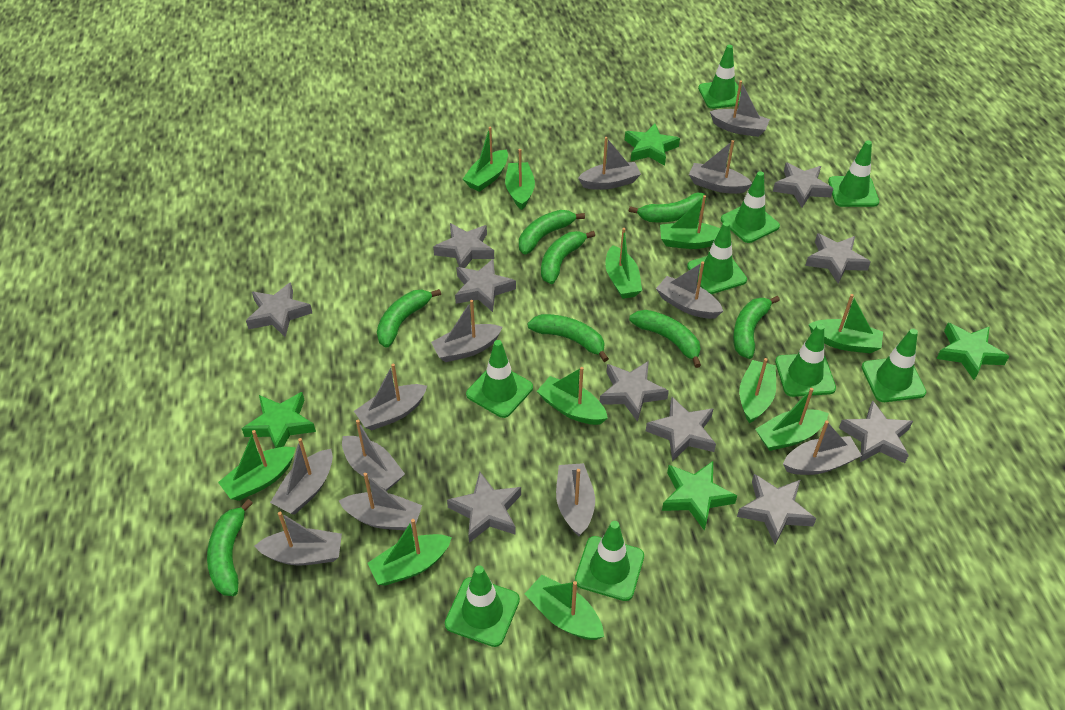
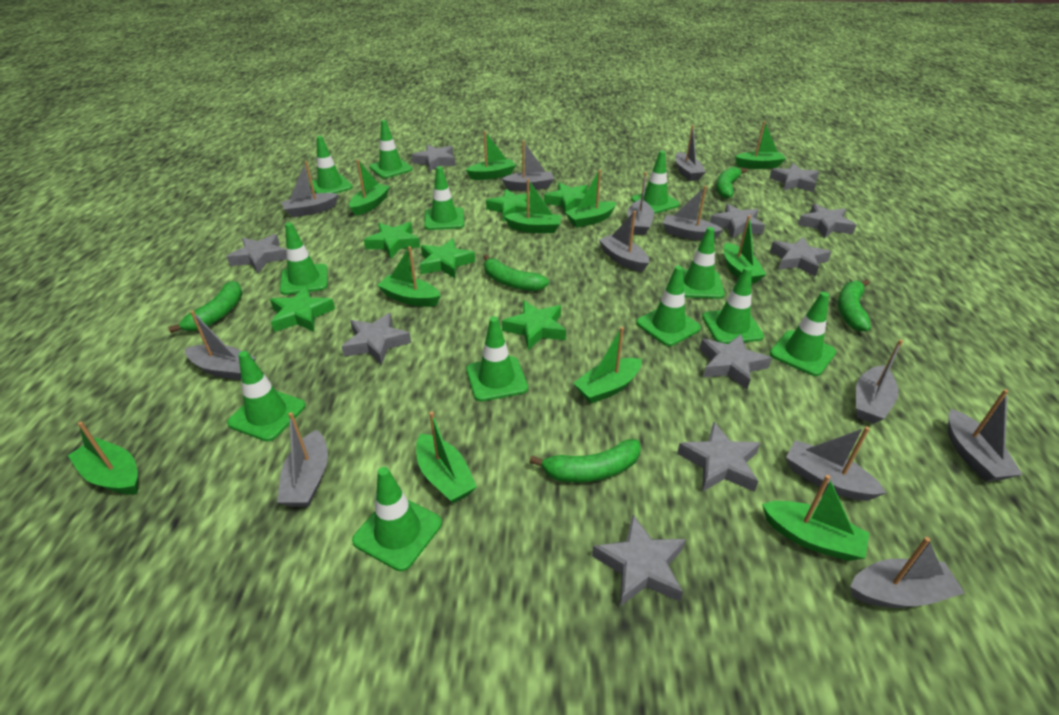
green banana: [207,499,253,596] [377,289,441,348] [519,210,585,255] [527,314,609,362] [541,231,595,284] [629,193,706,222] [629,310,701,368] [733,296,780,359] = 8 -> [168,281,243,333] [483,254,549,291] [530,439,641,483] [716,167,747,199] [838,279,871,331] = 5
green star: [242,392,316,448] [625,123,680,166] [662,461,737,531] [936,323,1009,380] = 4 -> [270,286,335,332] [364,222,420,258] [420,239,475,278] [486,189,530,222] [502,300,566,350] [544,182,587,214] = 6
green traffic cone: [445,565,520,647] [466,340,533,418] [575,521,644,601] [687,222,747,294] [698,45,741,109] [721,171,780,243] [775,324,836,397] [828,140,879,207] [861,329,926,402] = 9 -> [227,351,306,441] [280,222,328,295] [309,136,353,194] [352,467,442,571] [369,120,413,178] [424,166,464,230] [466,316,528,402] [631,151,680,214] [636,266,701,346] [683,227,725,299] [702,267,764,344] [769,292,836,376] = 12

